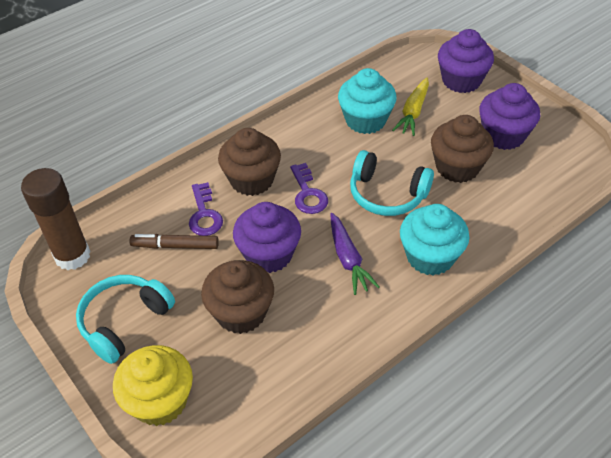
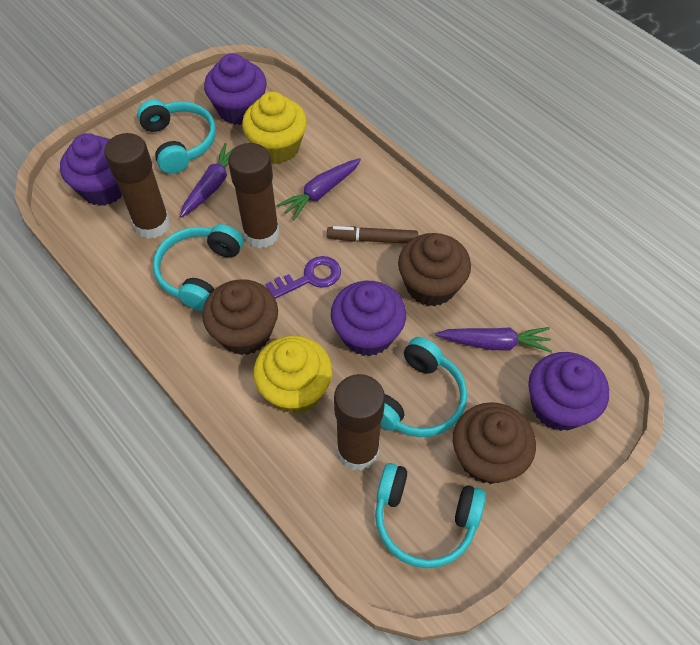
brown glue stick: [21,168,91,270] = 1 -> [104,133,170,239] [228,143,280,249] [334,374,385,471] = 3
purple carrot: [331,213,379,295] = 1 -> [180,143,236,218] [277,158,361,220] [436,327,552,352] = 3
purple cupcake: [233,202,301,273] [438,29,494,93] [479,83,540,150] = 3 -> [60,133,122,206] [204,53,267,125] [331,281,406,356] [528,352,609,431] = 4
purple key: [189,182,223,236] [290,163,328,214] = 2 -> [266,256,341,299] = 1
turquoise cupcake: [338,68,396,134] [400,204,469,275] = 2 -> none = 0
turquoise headphones: [76,275,175,364] [350,150,434,216] = 2 -> [137,100,216,174] [153,224,243,311] [375,463,486,568] [381,337,467,437] = 4
yellow carrot: [392,78,429,136] = 1 -> none = 0
yellow cupcake: [113,345,193,426] = 1 -> [242,92,307,164] [253,335,332,414] = 2

